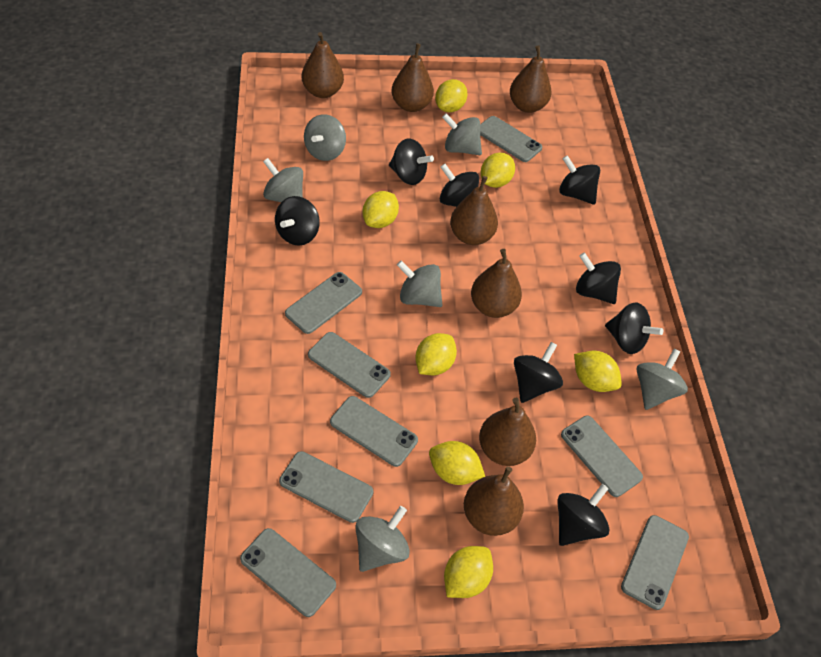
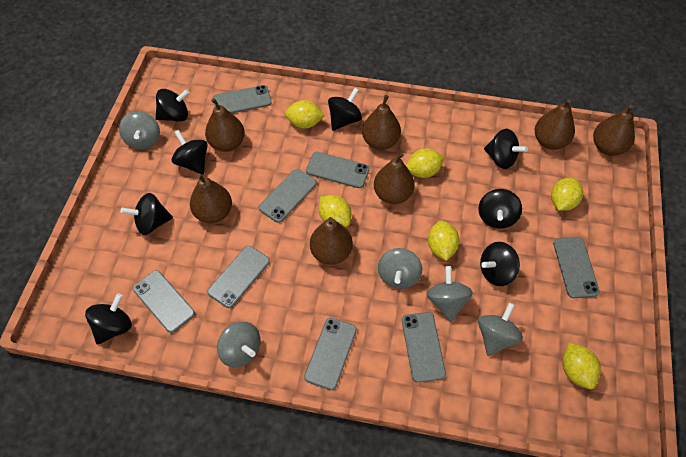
grey spinning top: [263,158,303,202] [304,114,346,161] [355,506,410,572] [397,260,443,307] [442,113,482,155] [637,349,688,410] = 6 -> [119,111,160,150] [217,322,260,367] [378,248,422,289] [427,266,473,322] [478,303,523,356] = 5
yellow lemon: [362,191,399,228] [415,333,457,375] [429,441,485,485] [435,79,468,112] [444,546,493,598] [481,153,515,188] [574,351,622,392] = 7 -> [285,100,325,128] [319,195,351,227] [406,148,445,178] [428,221,459,261] [551,178,583,211] [563,342,601,389] = 6

